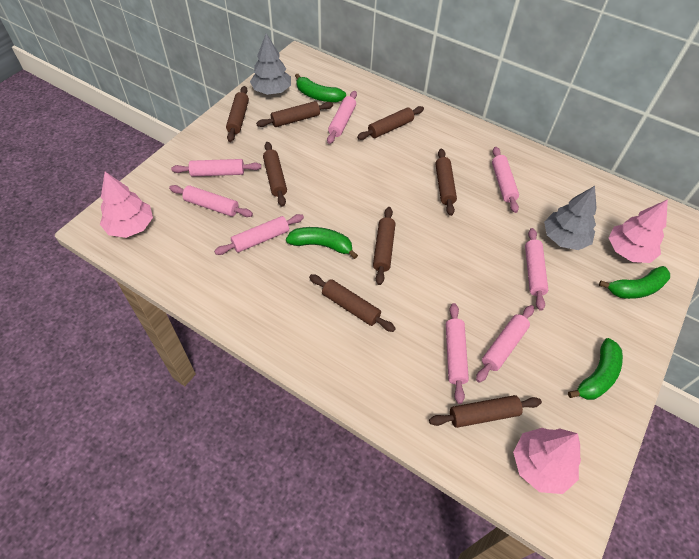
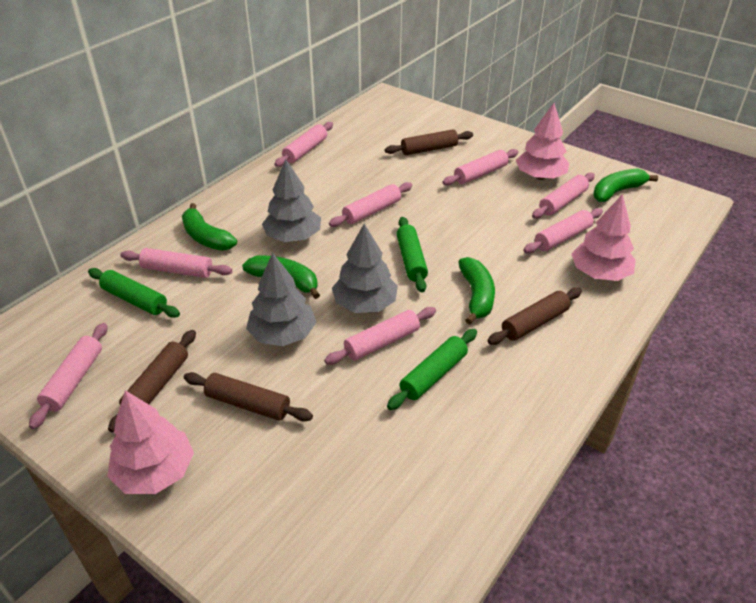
brown rolling pin: [226,86,249,142] [256,101,333,127] [263,142,287,207] [309,274,396,332] [357,106,424,140] [373,207,395,285] [429,395,542,428] [436,149,457,216] = 8 -> [108,330,196,432] [184,372,313,421] [385,129,473,155] [488,288,582,345] = 4
green rolling pin: none = 0 -> [88,268,180,318] [387,329,477,410] [397,217,428,292] = 3
grey tree: [250,33,291,95] [544,186,597,250] = 2 -> [246,253,316,346] [262,159,321,242] [332,224,398,313] = 3

